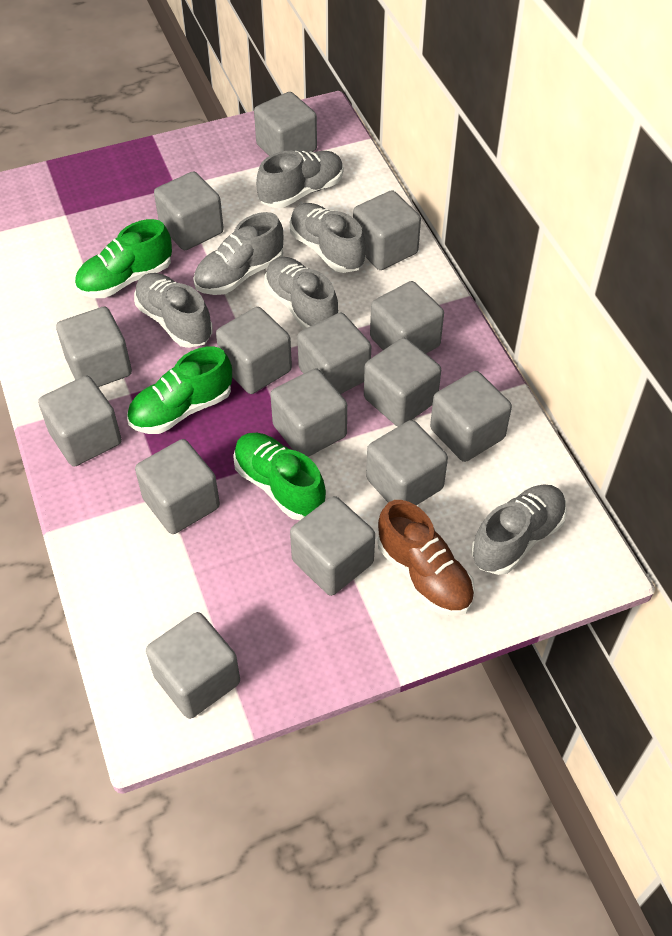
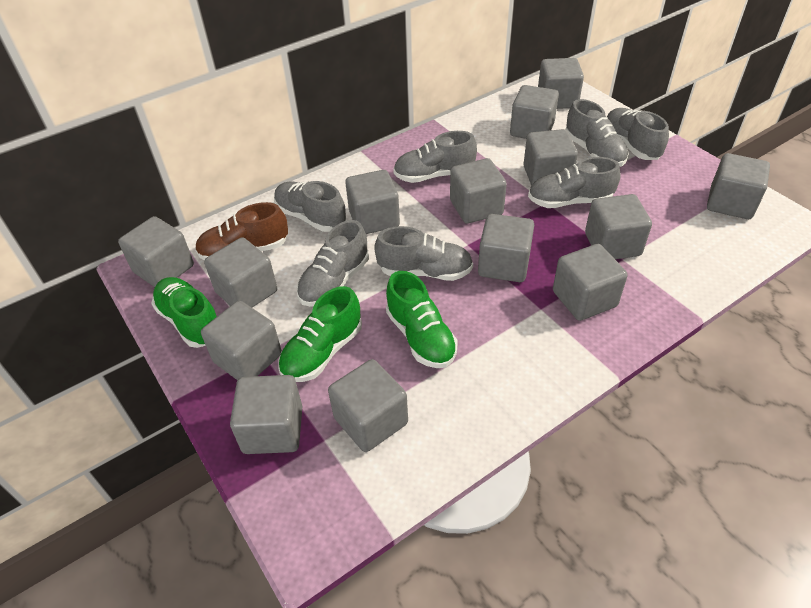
grey cube: [38,376,122,467] [56,306,132,387] [135,439,220,534] [146,612,240,719] [154,171,224,250] [216,307,292,394] [254,92,317,156] [270,368,347,457] [290,496,375,596] [297,313,371,394] [353,190,421,270] [364,338,441,426] [366,420,448,505] [370,281,444,353] [430,371,512,462] = 15 -> [118,216,194,287] [201,301,282,380] [204,237,277,308] [230,375,303,454] [328,359,408,452] [345,170,400,234] [450,158,507,224] [478,214,534,282] [510,85,559,139] [523,129,578,186] [538,58,584,109] [553,244,628,321] [585,194,652,259] [707,153,770,219] = 14
grey shoe: [134,273,213,348] [193,212,283,295] [256,151,343,208] [264,257,339,329] [290,203,366,273] [471,484,567,575] = 6 -> [274,181,346,232] [297,220,369,307] [374,226,473,281] [393,131,477,183] [528,157,621,208] [566,99,629,167] [607,108,669,160] = 7

